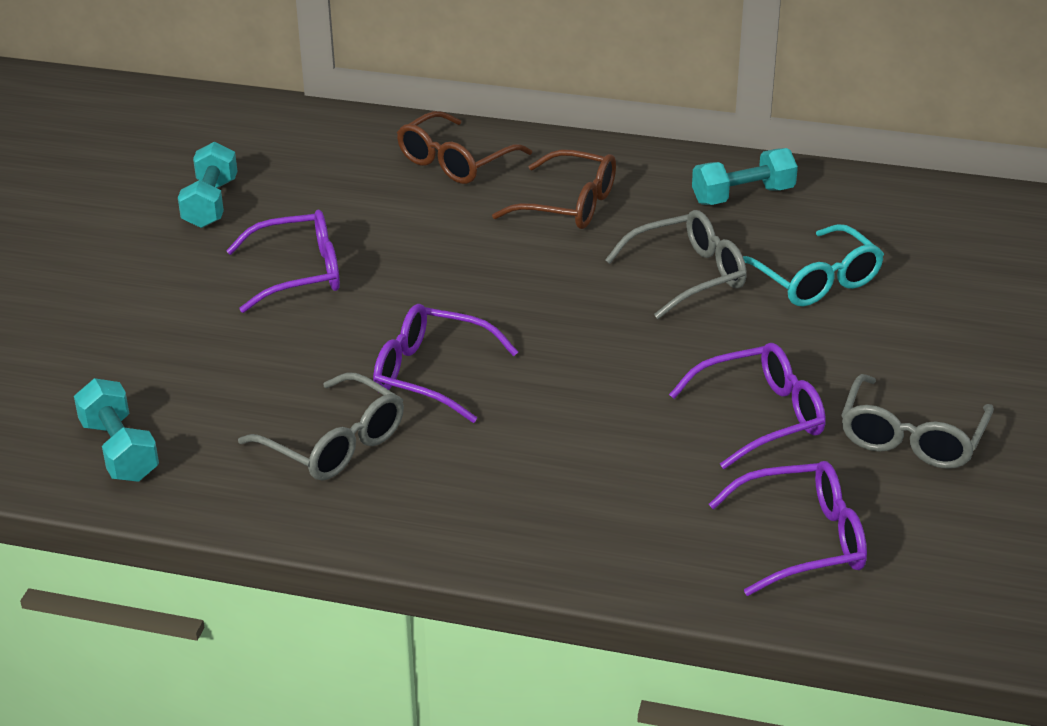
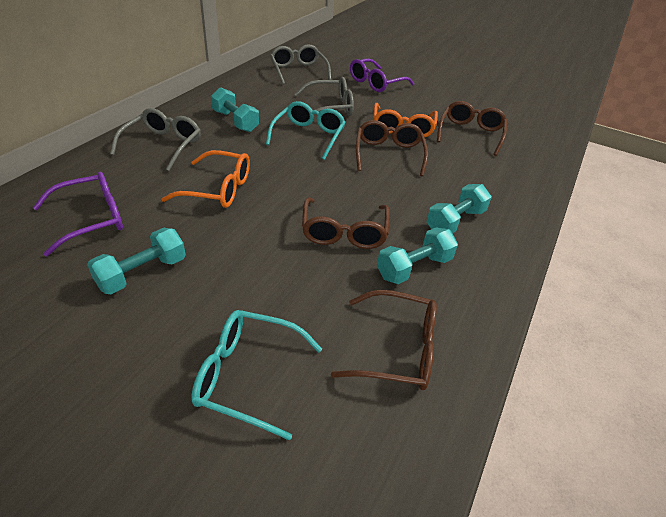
brown glasses: [397,111,532,184] [492,149,616,229] = 2 -> [302,198,390,249] [331,290,437,390] [356,120,428,176] [437,101,507,156] = 4
orange glasses: none = 0 -> [162,150,250,208] [373,103,438,137] = 2
purple glasses: [226,210,340,313] [373,304,518,423] [669,343,826,469] [709,461,867,596] = 4 -> [33,172,123,256] [350,59,414,92] = 2
turquoise dumbbell: [74,378,159,482] [178,142,238,228] [692,148,798,205] = 3 -> [87,228,186,294] [211,87,259,132] [377,227,458,284] [427,184,492,234] = 4
turquoise glasses: [743,224,884,307] = 1 -> [191,310,322,441] [266,101,345,160] = 2

